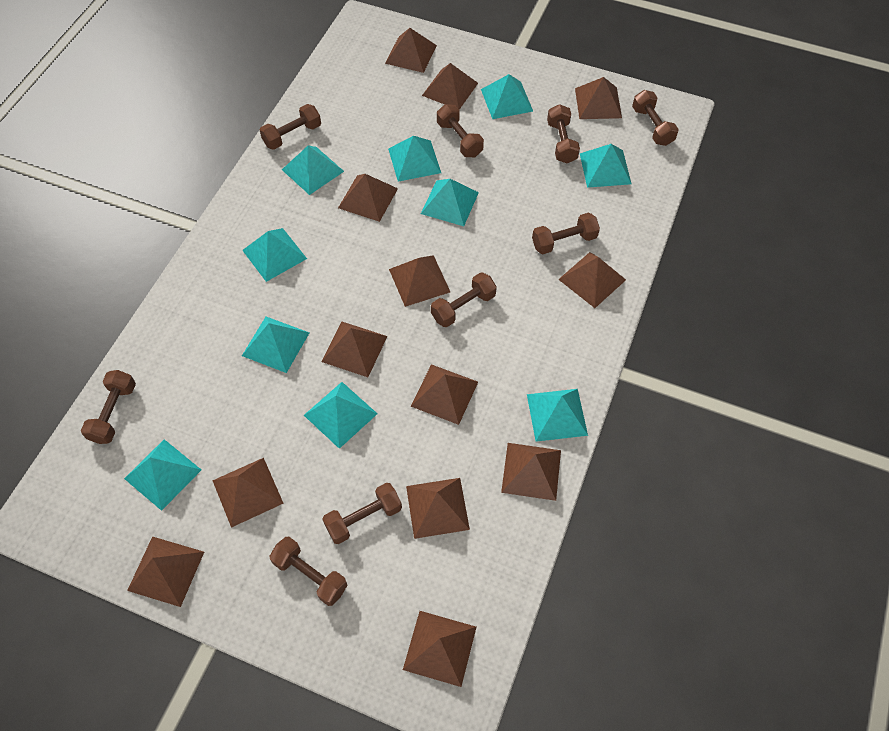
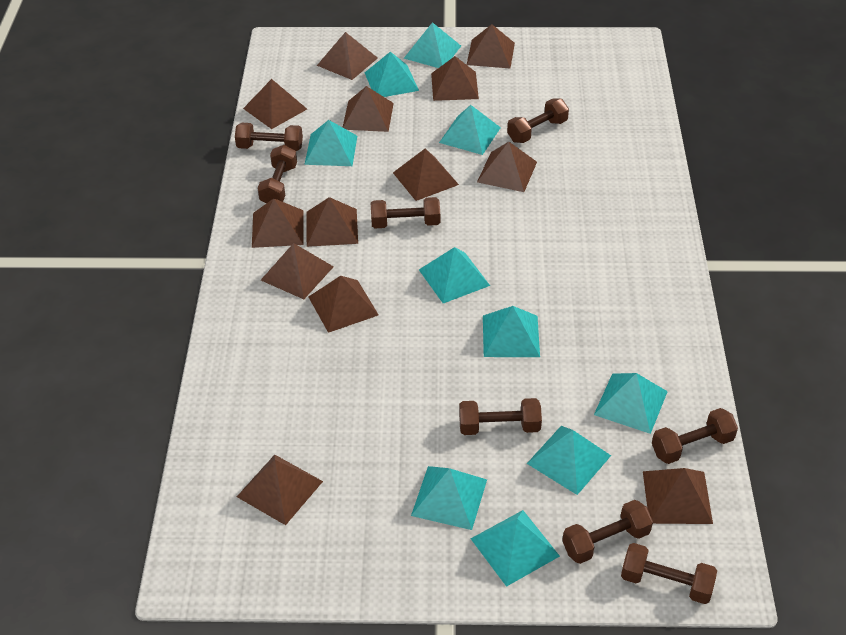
brown dumbbell: [81,370,136,444] [260,104,321,150] [269,537,348,606] [323,483,402,544] [431,272,497,327] [437,104,484,157] [532,213,600,254] [547,104,580,163] [632,90,679,146] = 9 -> [235,123,303,151] [257,145,297,203] [371,197,440,228] [459,398,542,435] [507,98,569,143] [562,500,653,564] [621,543,717,604] [652,408,738,464] = 8

